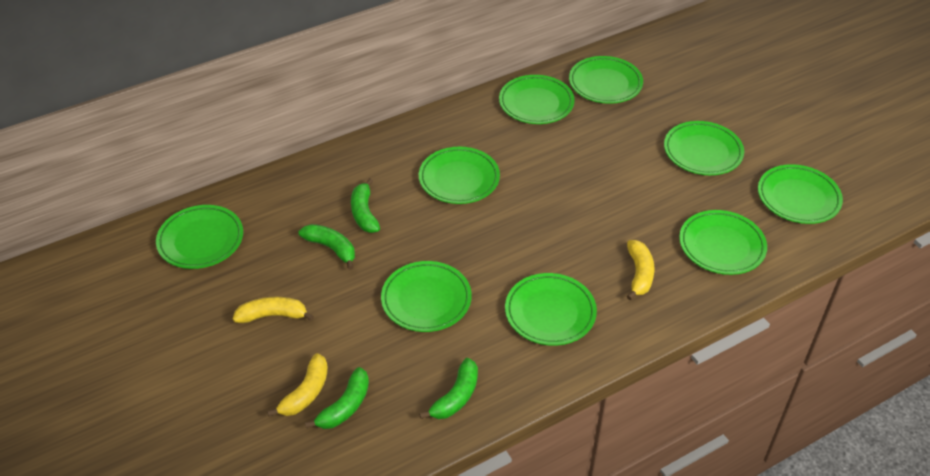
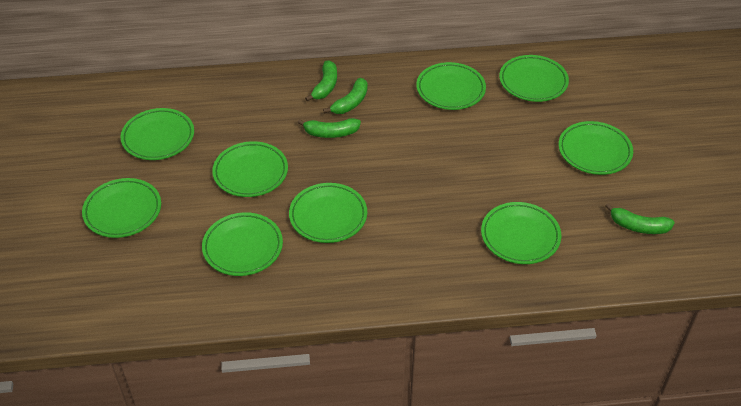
yellow banana: [233,297,314,323] [267,353,328,417] [627,240,654,300] = 3 -> none = 0

